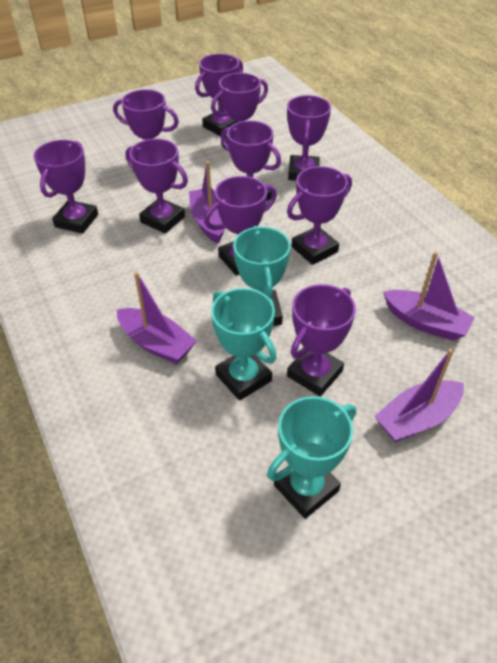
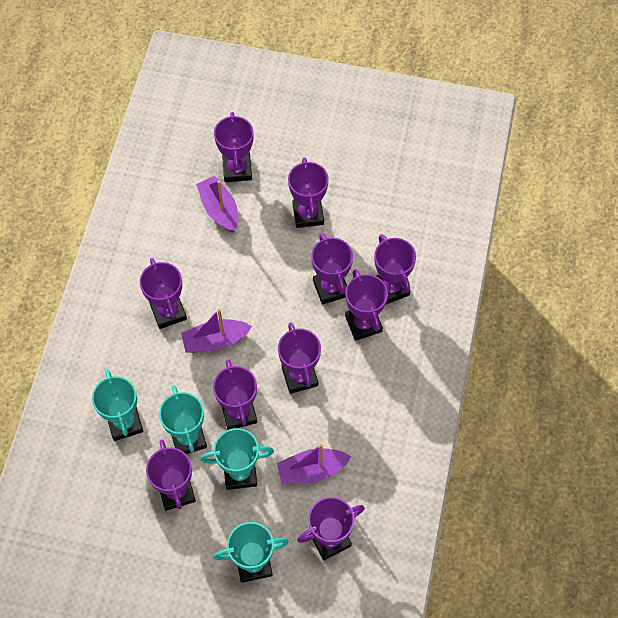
purple boat: [117,272,197,364] [189,161,225,244] [375,349,464,442] [383,251,475,341] = 4 -> [181,309,252,353] [196,176,238,233] [277,444,351,484] = 3
turquoise trophy: [211,288,277,401] [233,226,291,326] [267,396,356,519] = 3 -> [92,370,143,441] [159,385,207,454] [201,428,274,490] [214,522,289,583] = 4

